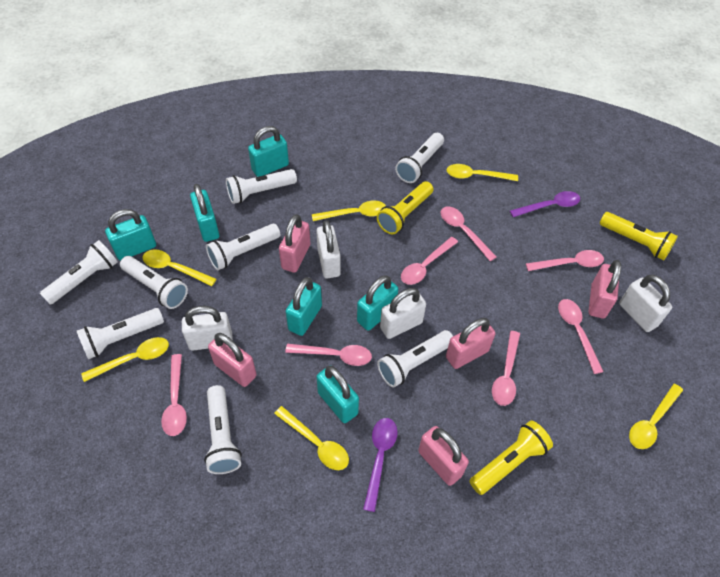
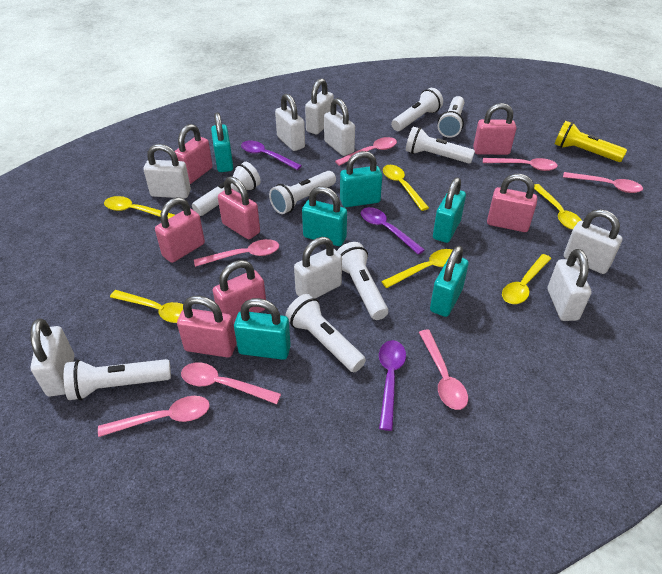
pink padlock: [208,333,256,387] [279,214,310,273] [418,426,469,486] [446,318,495,369] [588,260,621,318] = 5 -> [155,197,205,263] [174,124,213,184] [177,296,236,357] [213,260,266,325] [218,176,260,239] [473,103,516,155] [487,174,537,232] = 7
purple spoon: [363,418,398,512] [510,191,580,217] = 2 -> [241,141,302,170] [361,207,425,255] [379,340,406,431] = 3
white padlock: [182,306,233,351] [316,220,341,279] [380,288,426,339] [619,275,672,332] = 4 -> [30,318,74,397] [144,144,191,198] [275,94,305,151] [294,237,342,298] [305,78,334,134] [324,98,355,156] [548,249,592,321] [564,209,622,274] = 8
yellow flashlight: [377,181,433,235] [470,420,553,495] [600,212,678,260] = 3 -> [555,121,627,162] = 1

